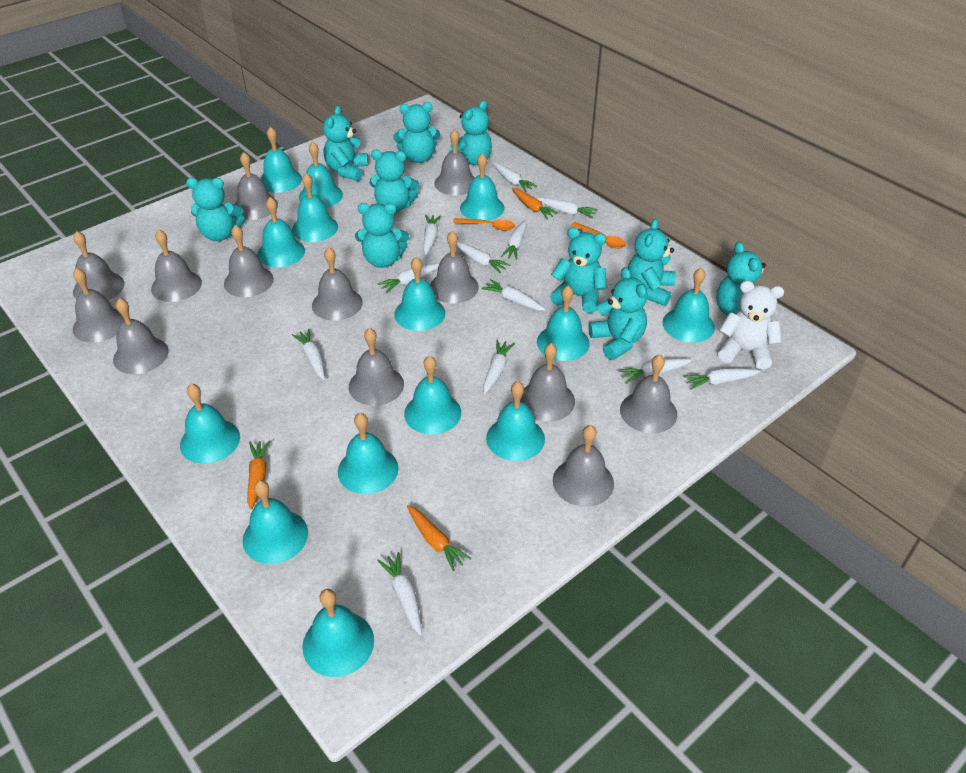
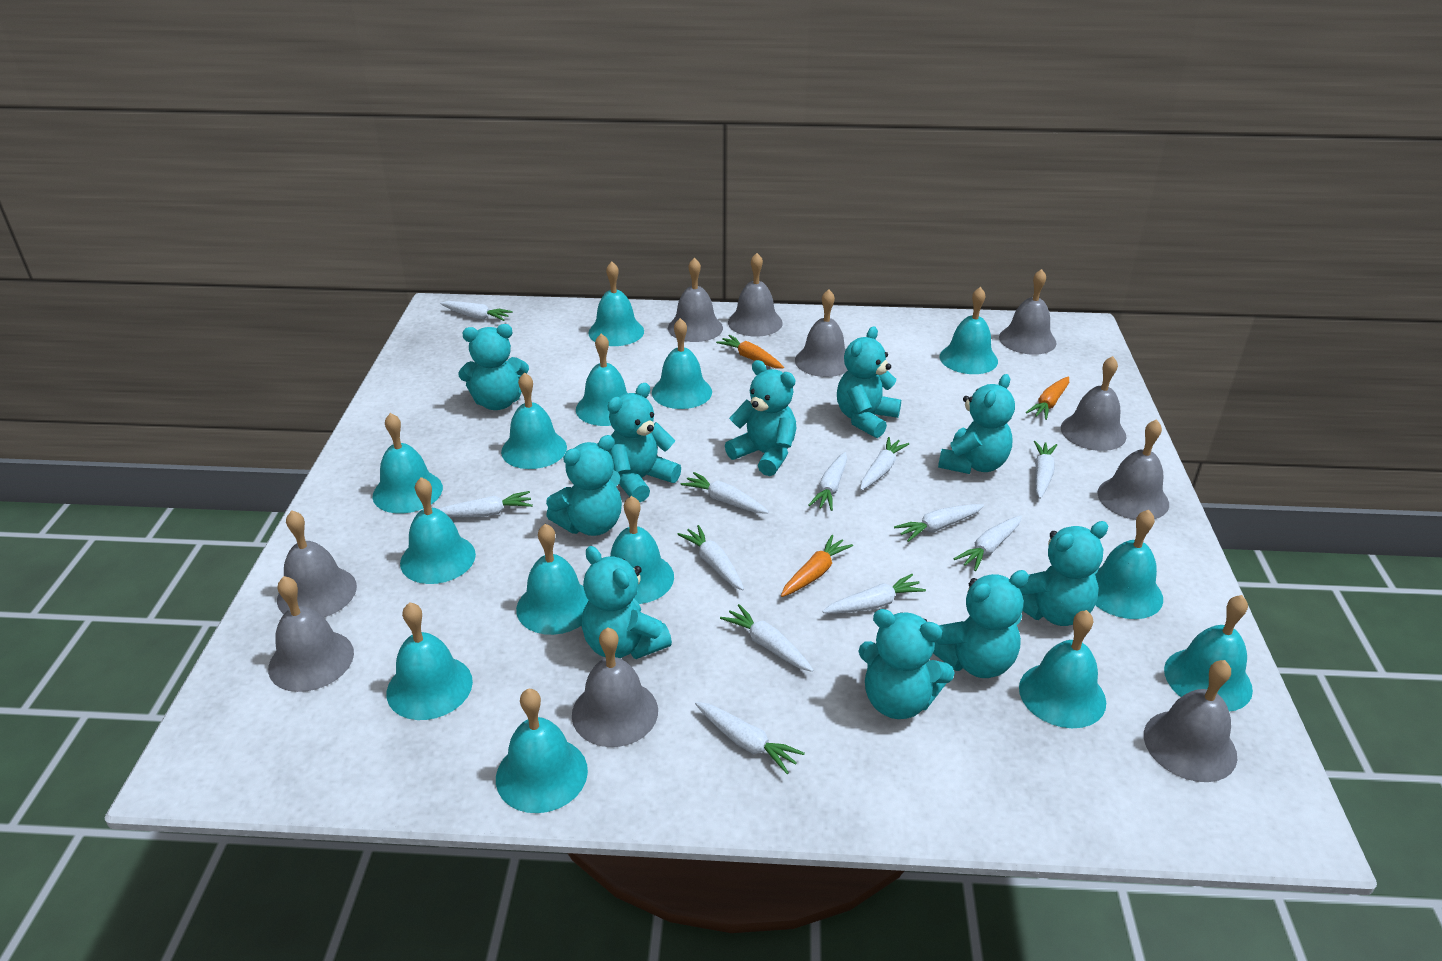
grey bell: [73,231,124,300] [73,268,125,343] [113,298,169,374] [151,230,202,302] [224,225,274,297] [235,152,278,220] [312,247,363,321] [349,328,404,406] [430,231,479,303] [434,129,475,195] [520,343,575,421] [553,425,614,507] [620,354,677,433] = 13 -> [268,576,354,692] [277,511,357,617] [572,627,658,747] [668,258,723,342] [728,253,783,337] [795,289,848,377] [999,269,1056,355] [1061,356,1127,451] [1097,419,1169,520] [1144,660,1237,782] = 10
orange spoon: [453,218,515,231] [571,222,626,249] = 2 -> none = 0
white teddy bear: [718,281,784,370] = 1 -> none = 0

